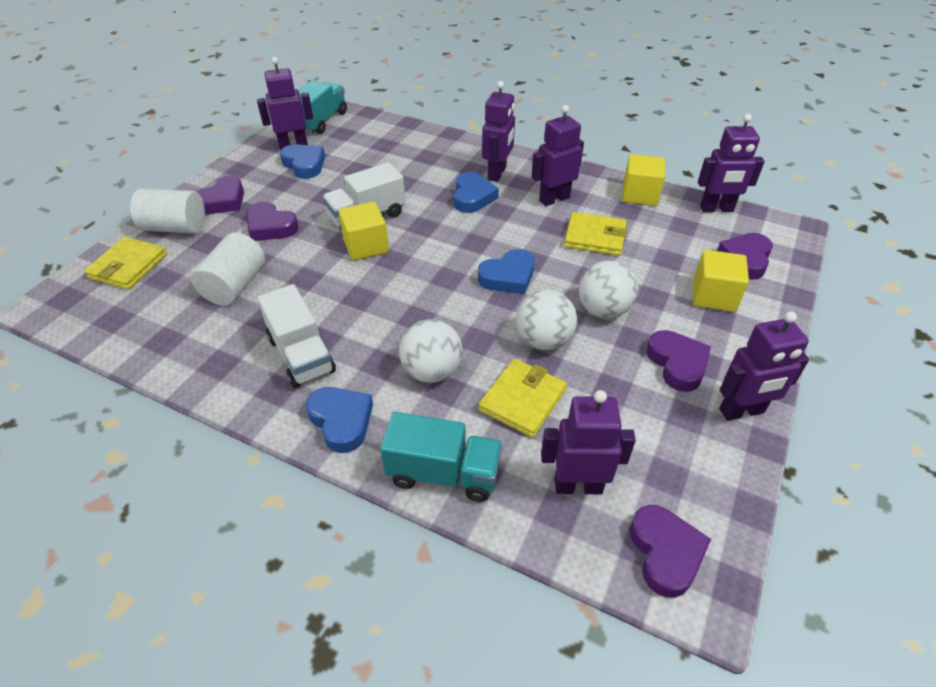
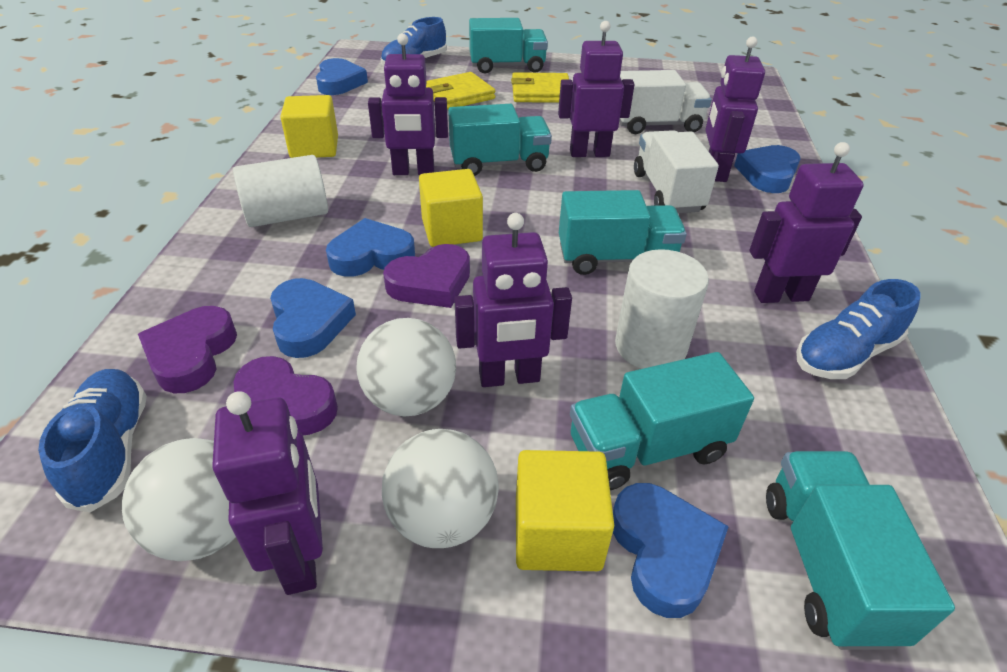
blue heart: [280,144,325,179] [306,387,373,453] [454,172,499,213] [478,249,535,294] = 4 -> [270,278,356,358] [316,58,368,95] [326,218,415,277] [613,483,729,618] [734,145,800,193] = 5
blue shoe: none = 0 -> [38,369,147,512] [381,17,447,65] [796,279,921,379] = 3
purple heart: [196,176,244,214] [246,202,299,241] [629,505,711,598] [646,330,711,392] [717,233,773,280] = 5 -> [138,306,237,393] [234,356,338,436] [383,244,470,308] = 3
turquoise truck: [298,81,347,134] [380,412,502,502] = 2 -> [448,104,552,176] [469,18,548,74] [559,190,687,275] [570,352,754,490] [766,451,955,650] = 5
yellow wallet: [84,237,167,289] [479,359,567,437] [564,212,627,256] = 3 -> [426,72,495,110] [511,72,569,103] = 2

